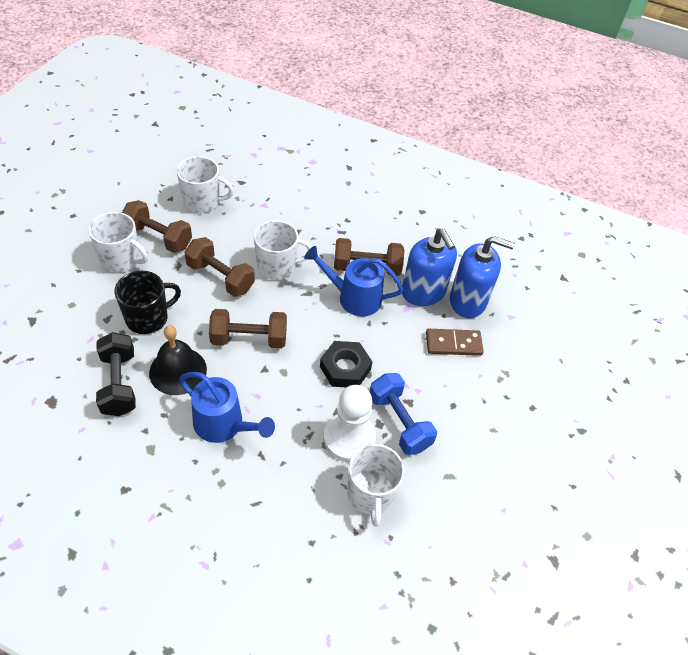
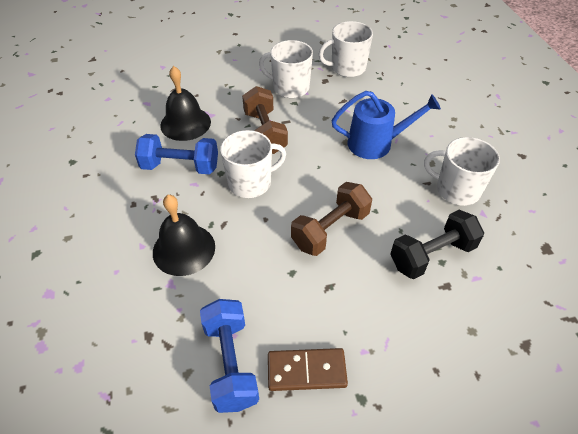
black bell: [149,325,207,395] = 1 -> [153,195,215,276] [160,66,211,141] = 2
black mug: [115,271,181,334] = 1 -> none = 0
black nut: [320,341,373,388] = 1 -> none = 0
blue dumbbell: [370,373,437,455] = 1 -> [135,134,218,174] [200,299,259,413] = 2
blue soap dispenser: [402,229,457,306] [450,236,515,318] = 2 -> none = 0
blue watering can: [179,372,275,443] [304,246,403,316] = 2 -> [331,91,441,159] = 1
brown dumbbell: [122,200,192,253] [184,237,255,297] [209,309,287,348] [334,238,404,276] = 4 -> [242,86,288,154] [291,182,372,256] = 2
white pawn: [323,385,376,462] = 1 -> none = 0

